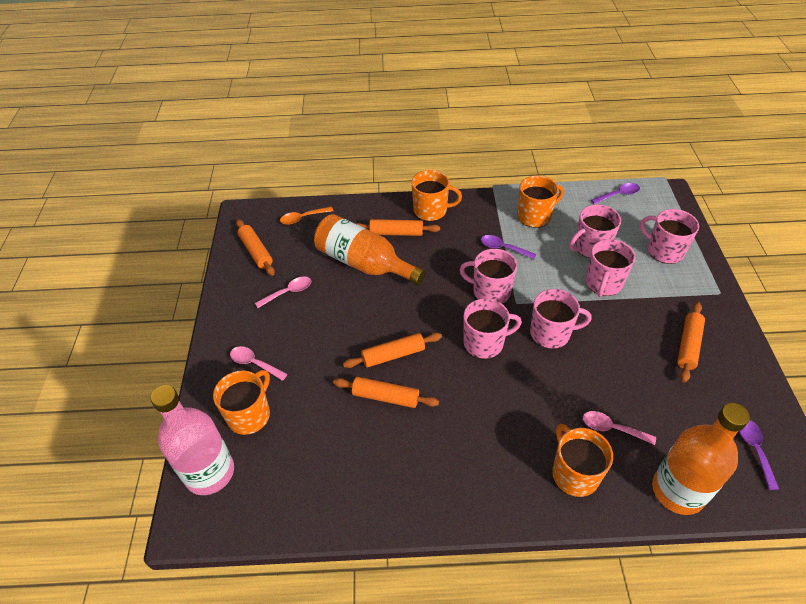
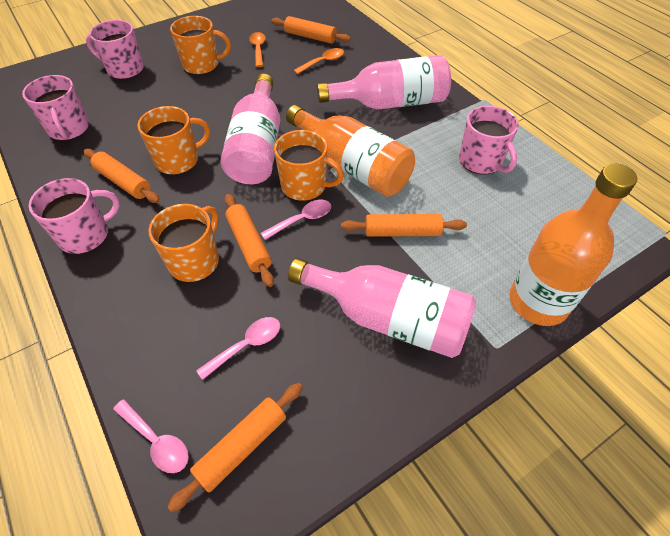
orange spoon: [280,207,333,225] = 1 -> [249,32,266,67] [293,48,344,74] = 2
pink bottle: [151,385,234,495] = 1 -> [221,74,280,184] [288,258,476,358] [317,55,451,109] = 3
pink mug: [459,249,517,304] [464,298,522,359] [530,289,592,349] [569,204,621,258] [586,239,635,297] [640,209,699,264] = 6 -> [22,75,89,141] [29,178,120,254] [86,20,144,79] [459,106,519,175] = 4
purple spoon: [481,235,537,259] [591,183,640,204] [739,420,779,490] = 3 -> none = 0

